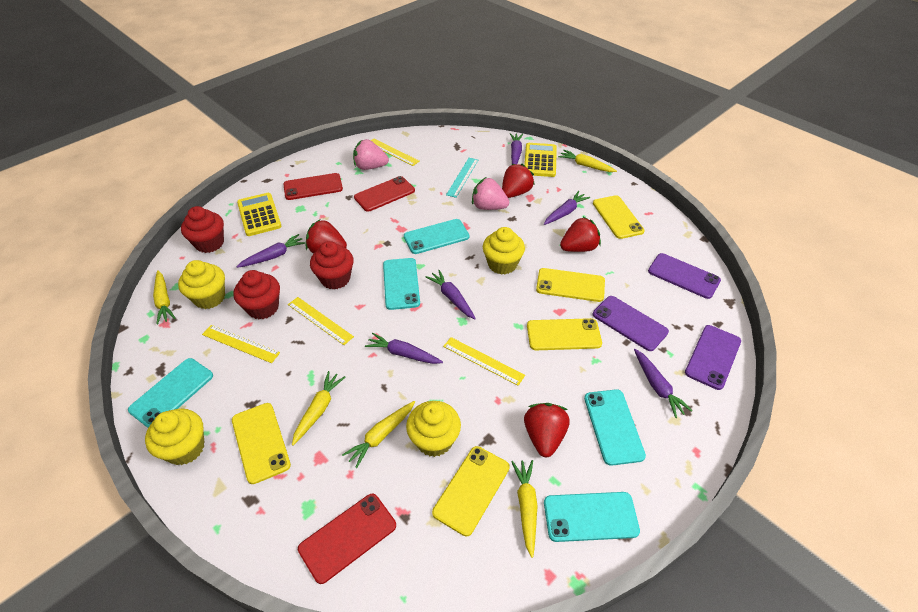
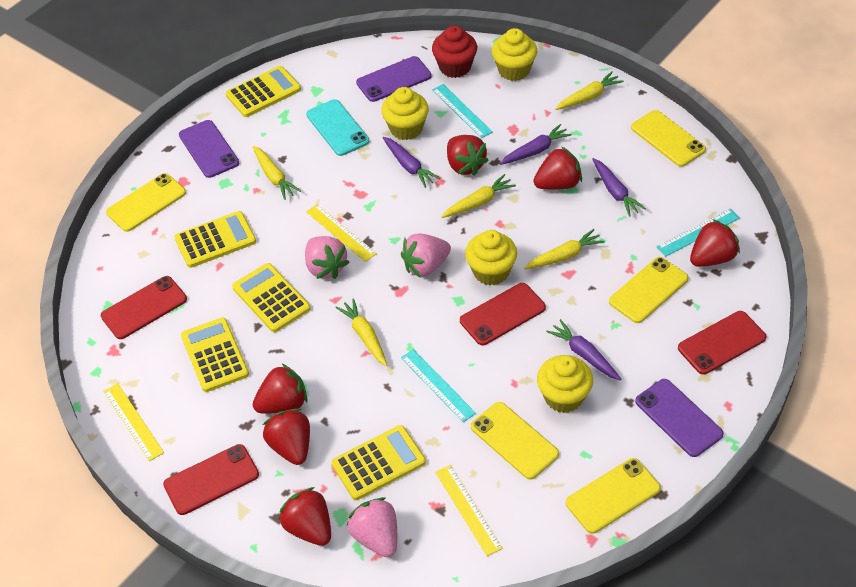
pink strawberry: [353,139,389,170] [472,177,509,210] = 2 -> [305,236,349,279] [347,497,397,557] [401,233,451,278] = 3
purple carrot: [237,234,306,268] [365,333,443,364] [426,270,476,319] [510,133,523,164] [544,191,590,225] [634,349,693,418] = 6 -> [383,137,440,188] [500,124,572,165] [546,319,622,381] [592,158,646,217] = 4
red cupcake: [181,206,224,253] [233,270,280,319] [310,241,354,290] = 3 -> [432,26,477,78] = 1
red phone: [283,173,343,200] [298,494,396,584] [354,176,415,212] = 3 -> [101,276,187,339] [163,444,259,515] [460,283,546,345] [678,311,766,374] = 4
red strawberry: [306,220,347,253] [502,164,535,198] [524,403,569,457] [560,217,601,252] = 4 -> [253,364,307,414] [263,408,310,465] [279,487,331,546] [447,135,488,176] [533,146,582,190] [690,219,740,267] = 6
turquoise phone: [128,358,213,428] [383,258,420,310] [404,219,469,254] [544,492,640,542] [584,389,646,466] = 5 -> [306,99,369,156] = 1
turquoise ruler: [446,158,478,198] = 1 -> [401,349,476,422] [432,84,493,138] [656,208,740,257] = 3
yellow calculator: [237,193,282,236] [524,143,557,177] = 2 -> [174,211,256,268] [181,317,249,392] [226,66,301,117] [232,263,310,332] [332,425,426,500] = 5
yellow ruler: [202,325,280,363] [288,297,354,345] [370,139,420,166] [443,337,525,386] = 4 -> [103,383,164,461] [306,204,377,262] [435,465,503,556] = 3

